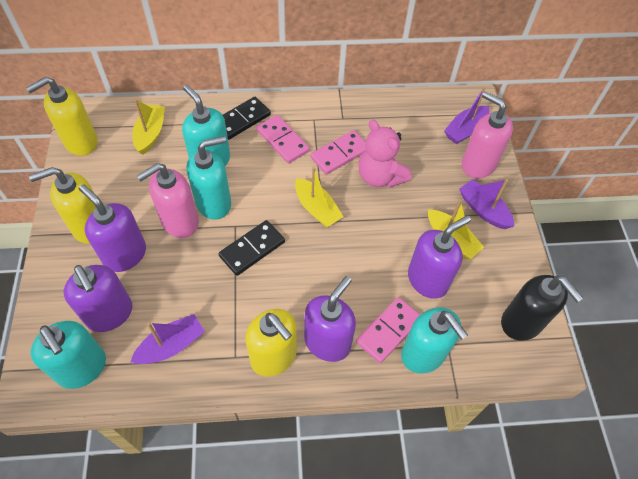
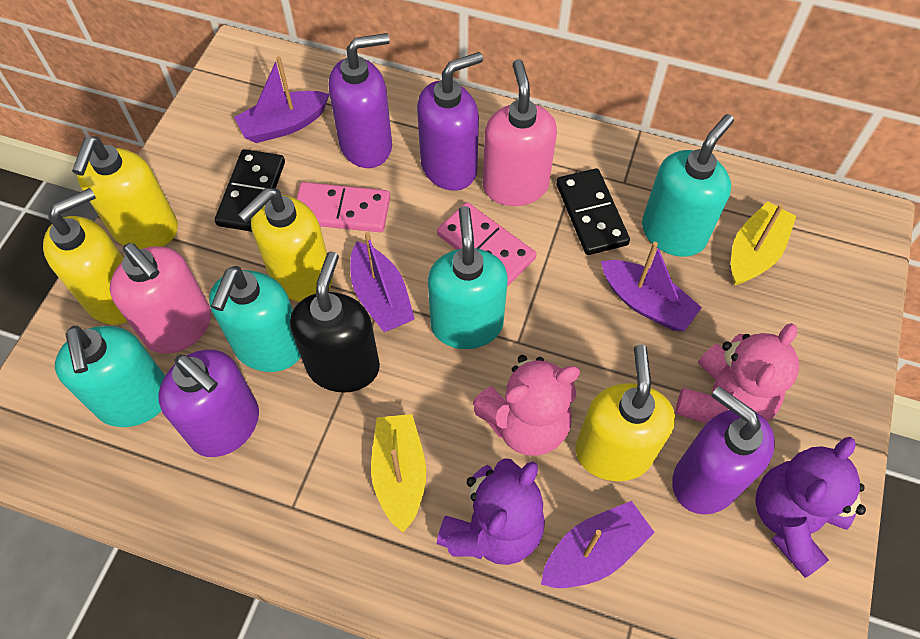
pink domino: [256,115,310,163] [310,130,365,175] [356,297,420,363] = 3 -> [297,182,390,232] [437,202,536,286] = 2
pink teddy bear: [359,120,412,188] = 1 -> [472,355,580,456] [675,323,799,423] = 2
purple boat: [131,314,205,364] [444,87,489,144] [459,179,514,229] = 3 -> [234,56,330,143] [350,232,415,332] [541,501,655,588] [601,242,702,331] = 4
purple teddy bear: none = 0 -> [437,458,545,565] [755,437,866,578] = 2
yellow boat: [132,99,165,155] [295,167,344,228] [428,200,484,259] = 3 -> [371,414,426,532] [731,201,796,285] = 2
yellow soap dispenser: [26,77,98,156] [29,167,96,244] [245,309,297,376] = 3 -> [43,188,128,325] [72,136,178,249] [238,188,333,302] [575,345,675,481] = 4

